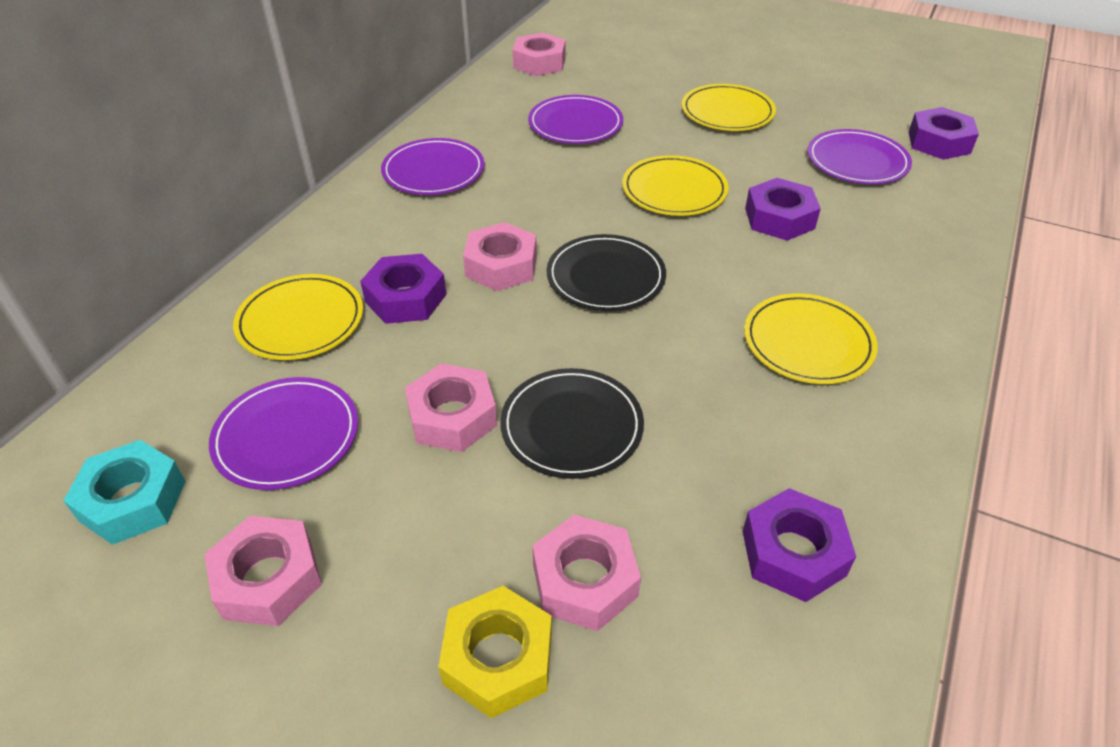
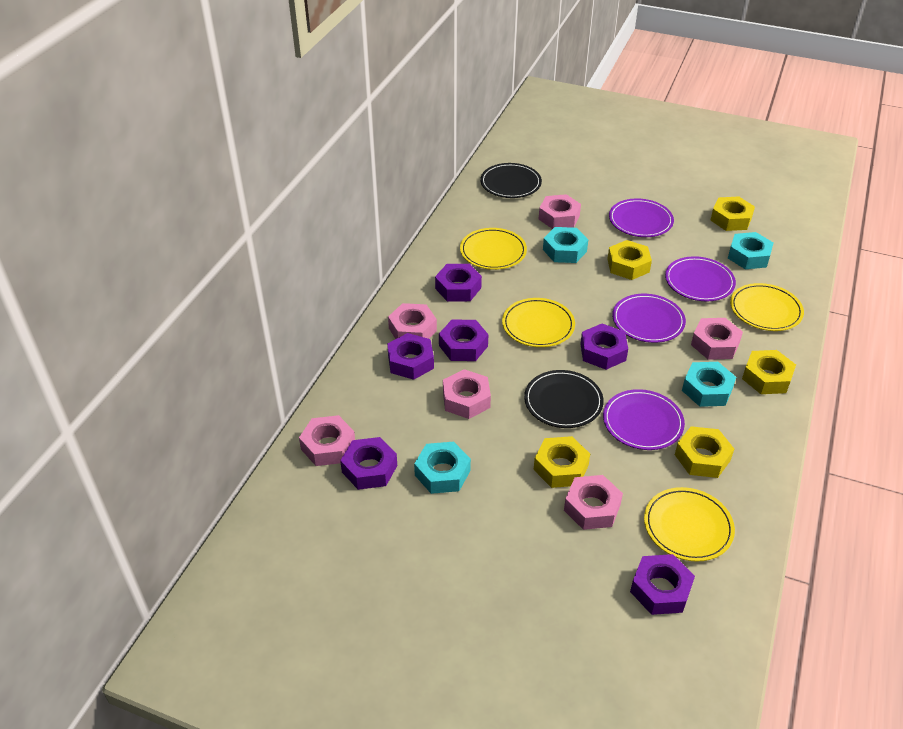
pink nut: [204,516,322,626] [405,363,497,452] [463,222,537,291] [513,33,566,76] [532,515,641,631] = 5 -> [299,415,355,466] [388,303,437,339] [443,369,491,419] [539,194,581,229] [564,475,623,530] [691,318,743,360] = 6
purple nut: [360,254,446,324] [743,488,856,602] [745,178,821,241] [909,107,979,160] = 4 -> [340,437,397,490] [387,333,434,380] [435,264,482,302] [439,320,488,361] [580,324,628,370] [630,554,695,615] = 6
turquoise nut: [64,440,186,545] = 1 -> [414,442,471,494] [543,227,588,263] [682,362,736,407] [728,232,773,269] = 4
yellow nut: [438,586,552,718] = 1 -> [534,436,590,488] [607,240,652,280] [675,426,734,478] [711,196,755,231] [742,350,796,394] = 5

